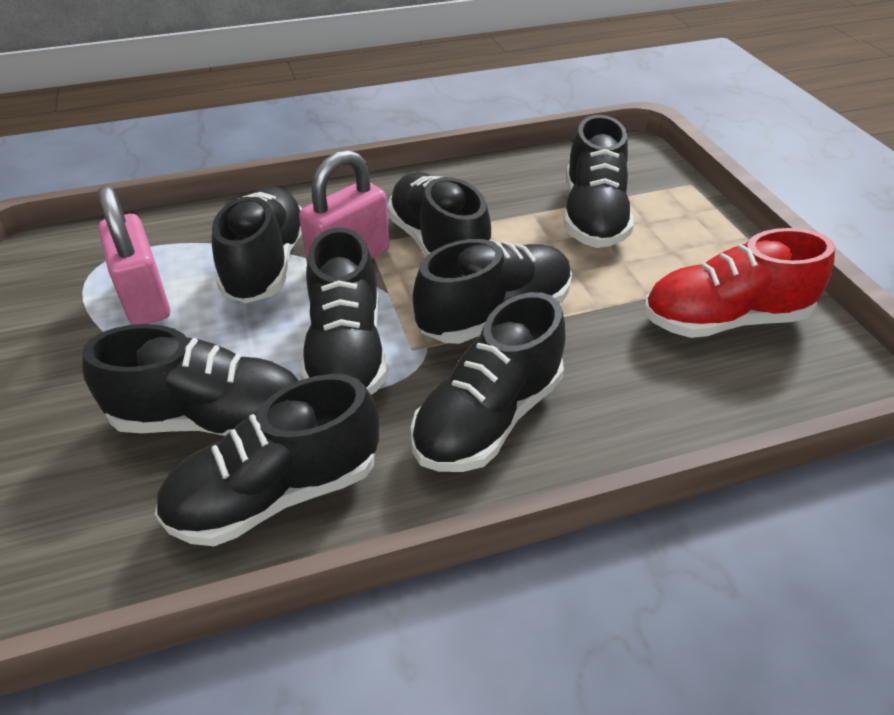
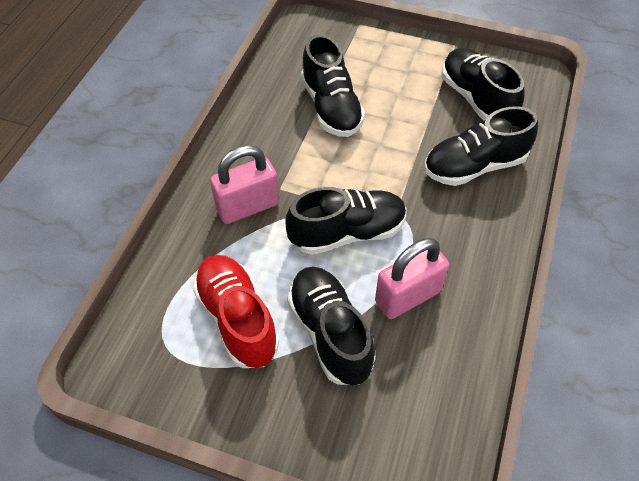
black shoe: [82,324,299,436] [155,374,379,546] [212,187,302,303] [301,227,387,395] [387,172,491,257] [411,292,565,472] [413,239,572,344] [564,115,634,248] = 8 -> [285,187,407,255] [287,267,375,385] [301,34,365,137] [424,106,538,186] [442,48,525,121] = 5

